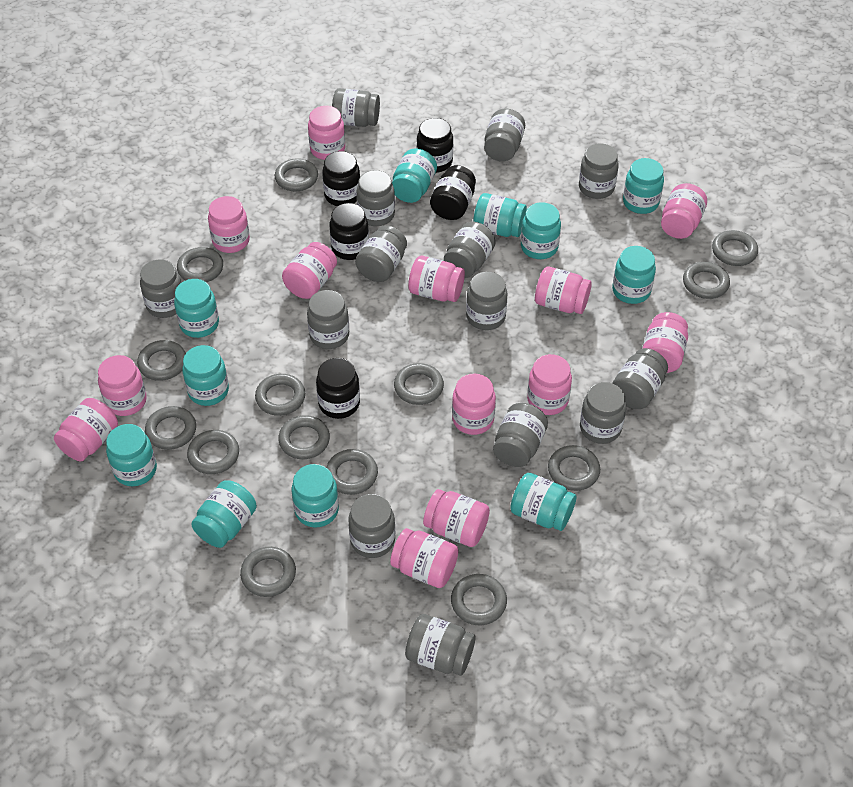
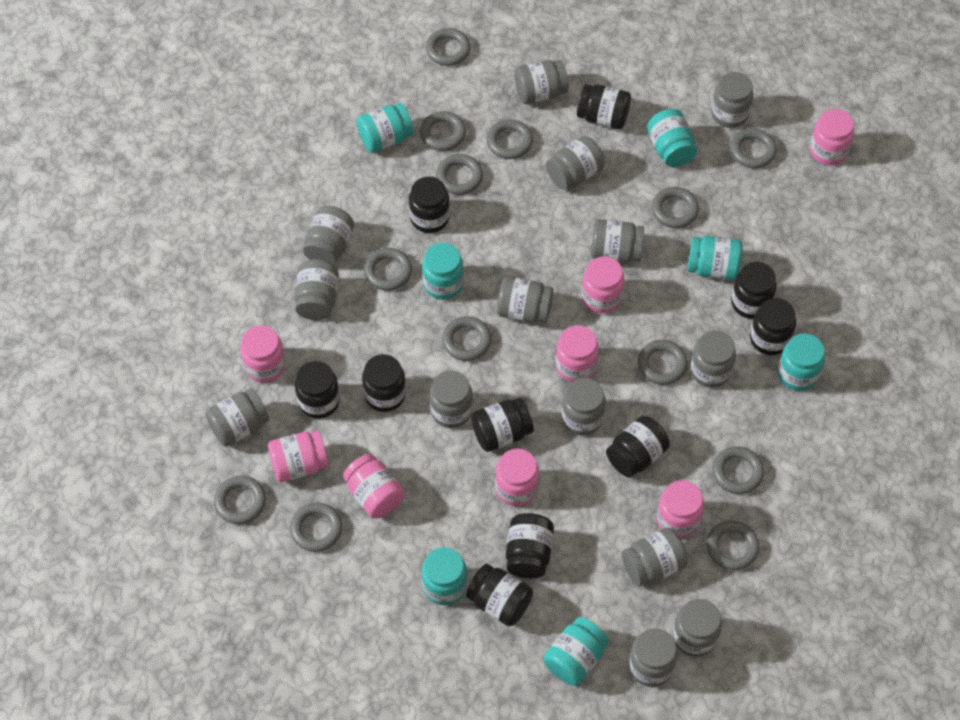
black jar: [316,358,360,419] [322,151,360,206] [330,203,369,260] [417,118,453,173] [430,165,476,220] = 5 -> [295,361,340,419] [362,354,406,412] [409,176,450,233] [466,564,533,626] [471,398,534,452] [506,513,554,578] [577,84,631,129] [606,416,670,478] [731,262,777,319] [750,298,796,355] = 10
grey ring: [137,340,186,381] [145,406,196,450] [177,247,223,282] [187,430,239,474] [240,547,296,597] [255,374,305,416] [275,158,318,191] [278,415,330,459] [326,449,378,495] [394,363,444,405] [451,574,507,625] [548,445,600,491] [683,262,730,299] [712,230,758,266] = 14 -> [214,476,266,524] [290,503,343,552] [364,248,412,291] [420,111,466,151] [426,28,471,66] [436,154,483,195] [442,316,492,361] [487,119,533,159] [638,340,688,385] [652,187,699,228] [706,520,759,570] [712,446,764,494] [730,128,777,168] = 13
pink jar: [54,398,118,461] [98,355,147,416] [208,196,250,253] [282,242,337,299] [308,106,345,160] [390,528,458,588] [408,256,465,302] [423,489,490,547] [452,374,496,435] [527,354,572,415] [535,267,592,314] [642,312,688,373] [661,183,707,239] = 13 -> [240,326,286,383] [268,431,329,482] [343,454,405,518] [495,449,539,506] [555,325,599,382] [581,256,624,314] [657,480,704,538] [810,109,854,165] = 8
turquoise jar: [106,424,157,486] [174,279,219,338] [182,345,229,406] [191,480,257,548] [292,464,339,527] [392,149,437,203] [473,193,527,237] [510,473,577,531] [521,202,561,259] [612,246,656,304] [623,158,664,214] = 11 -> [357,103,414,153] [422,243,464,300] [422,547,467,605] [543,617,609,686] [647,109,697,167] [688,236,742,280] [778,334,825,391] = 7

